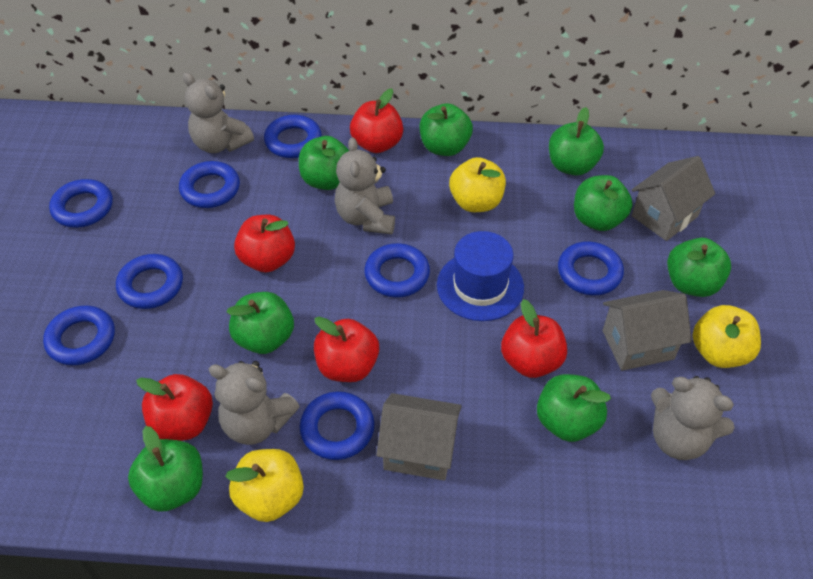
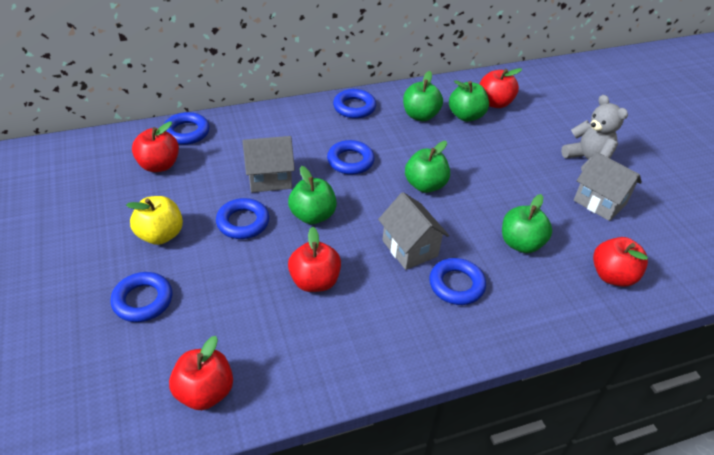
blue hat: [437,231,524,321] = 1 -> none = 0
blue ring: [43,305,115,365] [49,179,113,228] [116,254,183,309] [179,161,240,208] [264,115,322,158] [300,391,375,460] [364,243,430,298] [558,241,624,295] = 8 -> [110,272,172,322] [164,112,210,145] [216,198,269,239] [327,140,375,175] [333,89,376,119] [429,258,486,305] = 6
green apple: [128,426,203,512] [226,292,294,354] [299,136,349,190] [420,103,473,156] [537,374,611,442] [549,107,604,176] [574,175,633,231] [667,238,731,297] = 8 -> [288,166,337,224] [403,71,443,121] [405,141,450,193] [449,80,489,122] [502,194,552,253] = 5
grey teddy bear: [183,73,254,153] [209,361,300,445] [335,137,395,234] [651,376,735,460] = 4 -> [561,95,628,171] = 1
yellow apple: [225,449,304,522] [449,157,506,212] [693,305,761,368] = 3 -> [126,196,183,245] = 1

